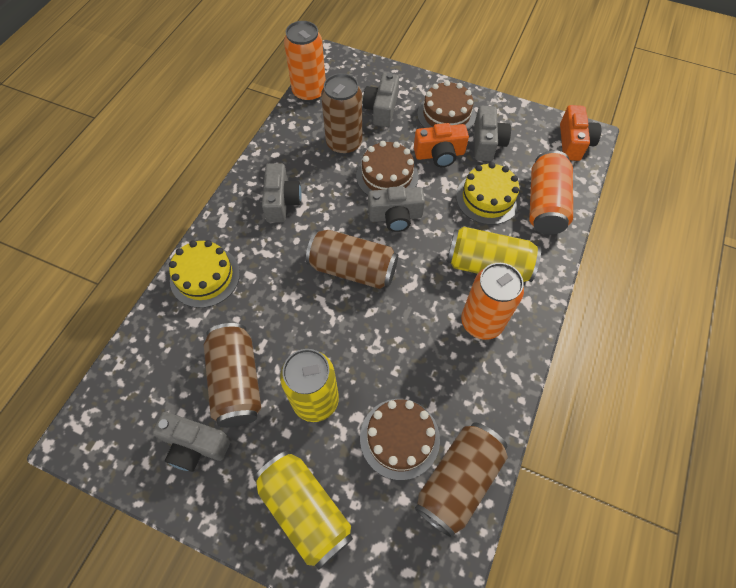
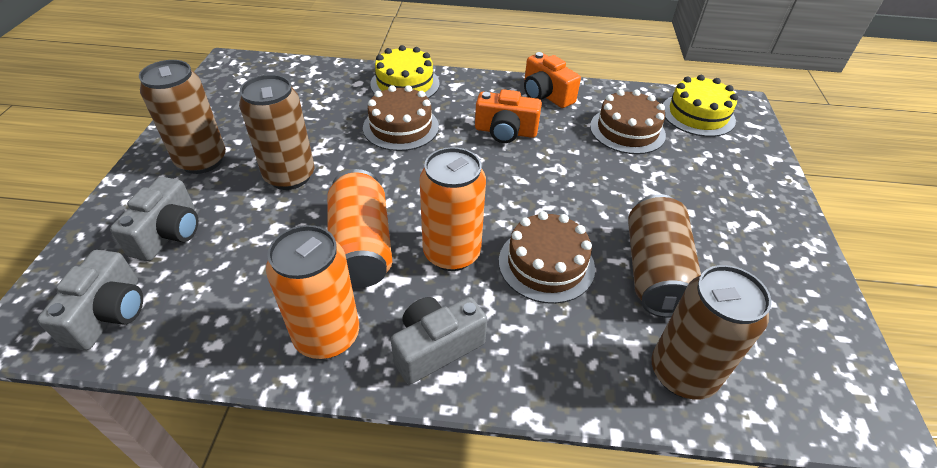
grey camera: [152,412,231,472] [262,163,302,223] [363,73,399,127] [368,186,425,232] [474,106,511,161] = 5 -> [37,250,143,350] [110,177,198,261] [391,297,488,384] = 3
yellow can: [254,450,353,570] [280,349,339,422] [447,227,541,282] = 3 -> none = 0

